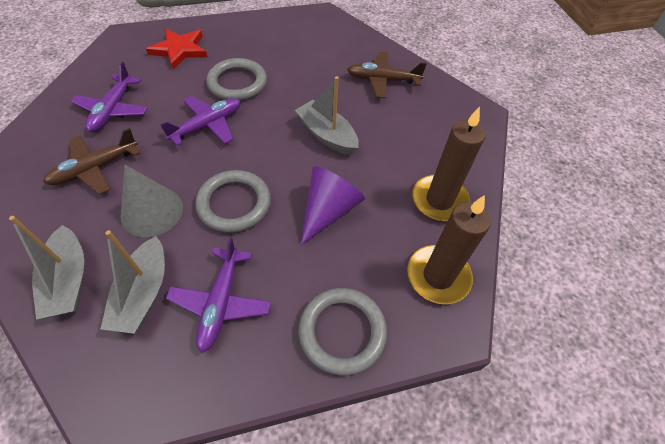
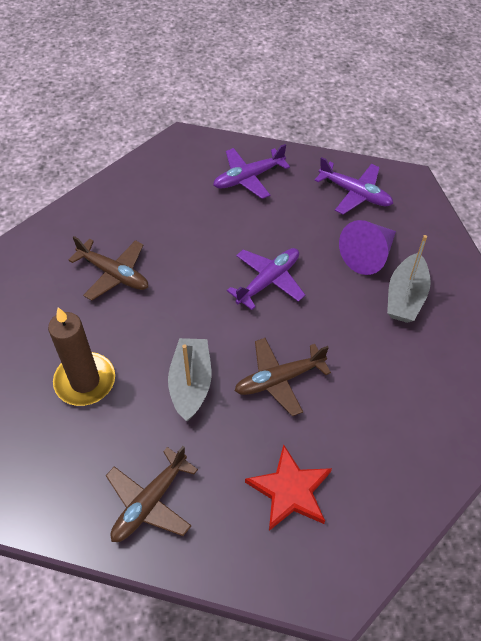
brown candle: [407,195,491,304] [412,107,485,221] = 2 -> [48,307,115,406] = 1
brown plane: [43,128,140,194] [347,52,427,98] = 2 -> [69,236,148,301] [106,446,198,542] [235,338,331,416] = 3
grey boat: [9,216,84,320] [101,230,165,334] [295,76,359,155] = 3 -> [168,338,211,421] [387,235,431,323] = 2
grey cone: [121,165,183,237] = 1 -> none = 0
grey ring: [195,170,271,233] [206,58,267,101] [299,288,387,375] = 3 -> none = 0

